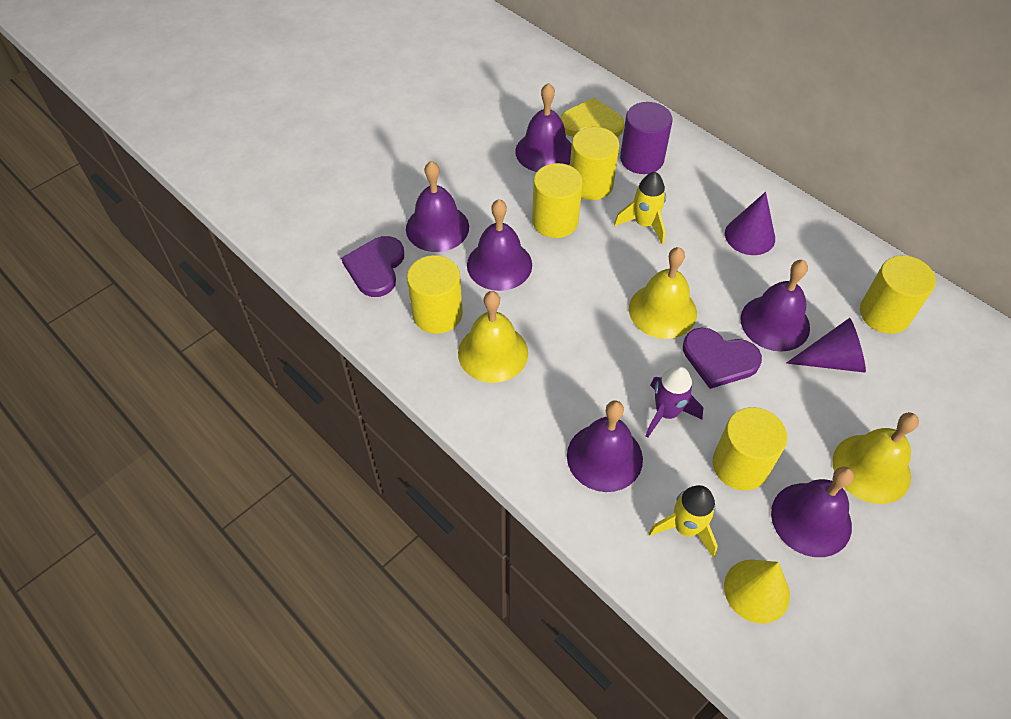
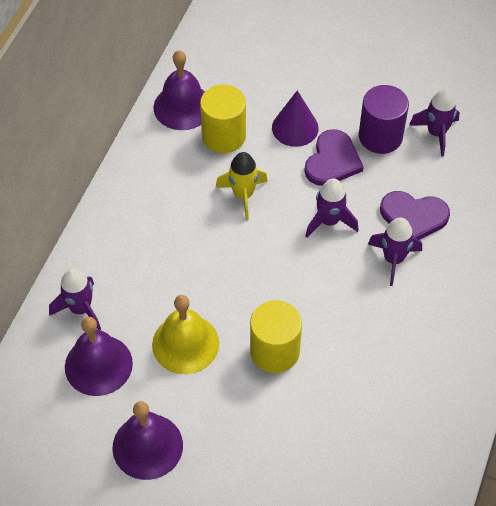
purple bell: [406,161,469,252] [467,199,532,291] [515,83,572,172] [567,400,643,492] [740,260,810,352] [771,466,854,557] = 6 -> [65,317,133,396] [112,401,183,480] [154,50,205,130] = 3
purple cone: [725,192,775,255] [786,318,866,373] = 2 -> [272,90,319,147] = 1
purple rocket: [646,366,703,438] = 1 -> [49,268,101,330] [305,179,358,237] [368,218,422,286] [409,89,460,157] = 4
yellow bell: [458,291,528,383] [629,247,697,339] [832,412,919,504] = 3 -> [152,295,219,374] = 1
yellow cone: [724,559,790,624] = 1 -> none = 0
yellow cylinder: [407,255,463,334] [532,163,583,238] [570,127,619,200] [713,407,787,490] [860,255,936,334] = 5 -> [200,84,246,153] [250,300,302,373] = 2
yellow heart: [560,98,625,137] = 1 -> none = 0
yellow rocket: [614,172,666,245] [649,485,718,558] = 2 -> [216,152,268,220] = 1

